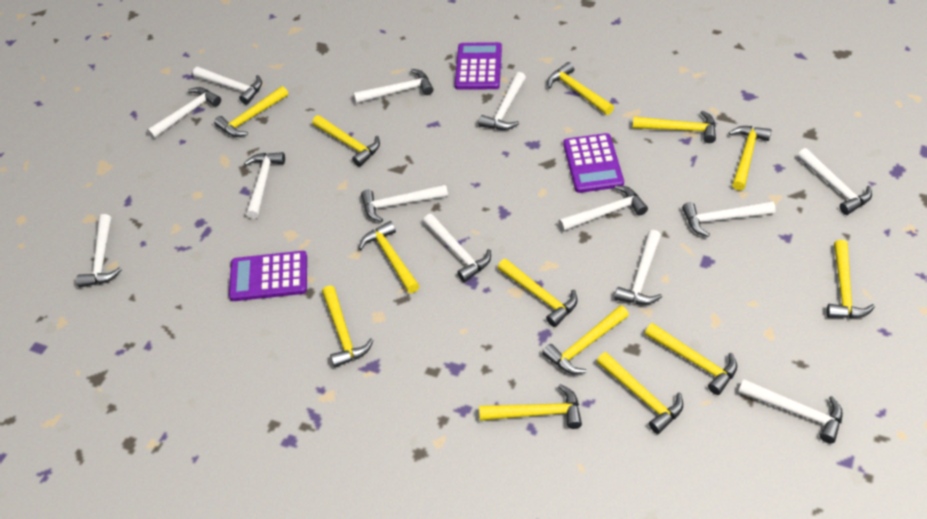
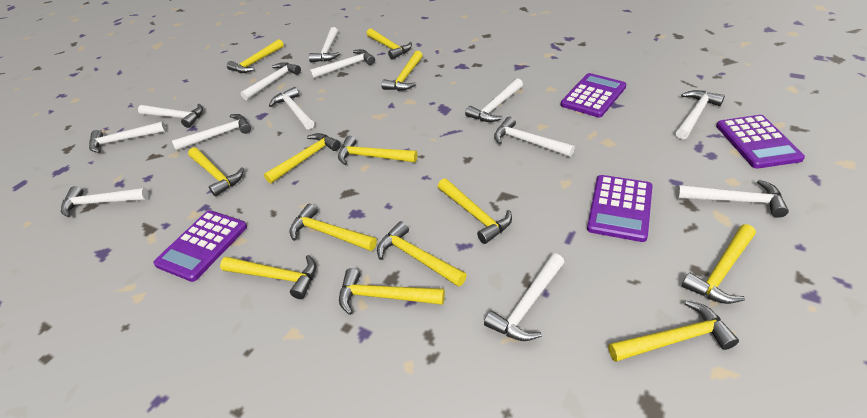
purple calculator: [229,251,307,301] [455,42,502,90] [563,133,624,193] = 3 -> [153,210,247,282] [561,73,626,117] [587,175,653,242] [716,115,805,169] = 4

